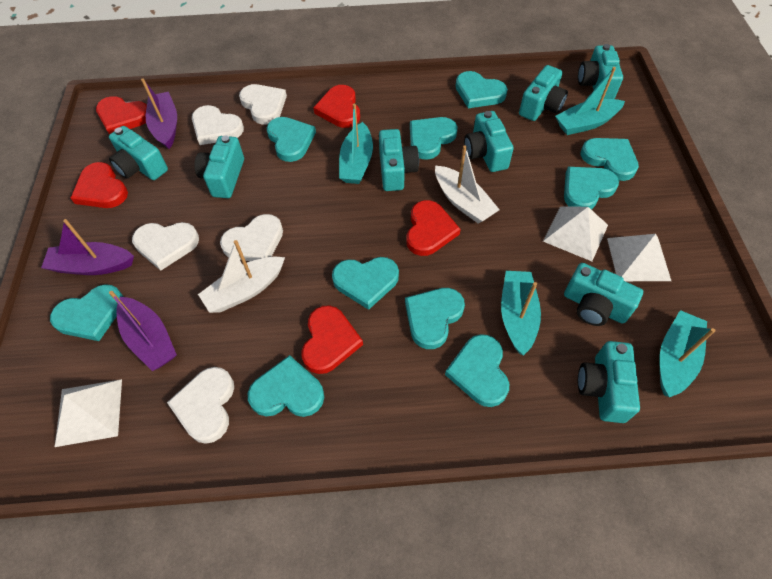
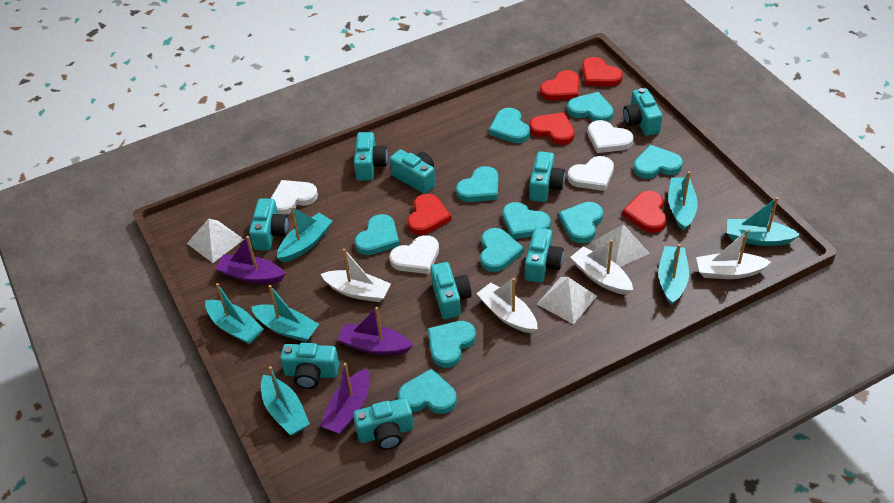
turquoise boat: [339,104,373,184] [501,271,541,355] [555,67,625,135] [660,310,716,397] = 4 -> [205,283,264,345] [251,285,319,342] [261,366,310,435] [277,207,332,262] [658,244,689,305] [668,171,698,231] [727,197,801,246] = 7
turquoise camera: [109,126,168,180] [194,135,244,198] [379,129,419,191] [464,111,514,172] [519,65,568,121] [564,263,643,326] [578,44,623,99] [578,341,640,423] = 8 -> [249,198,289,250] [280,343,339,389] [353,398,414,450] [354,132,388,181] [390,149,435,194] [431,262,472,319] [525,227,564,283] [529,151,565,202] [623,88,662,136] = 9
white boat: [198,240,285,313] [435,145,500,223] = 2 -> [321,248,391,302] [476,278,538,333] [570,240,633,295] [696,229,771,279] = 4
white heart: [132,222,199,271] [167,367,234,444] [192,105,244,145] [220,214,283,261] [239,84,287,125] = 5 -> [270,180,318,215] [389,235,439,274] [568,156,614,191] [588,120,634,153] = 4

